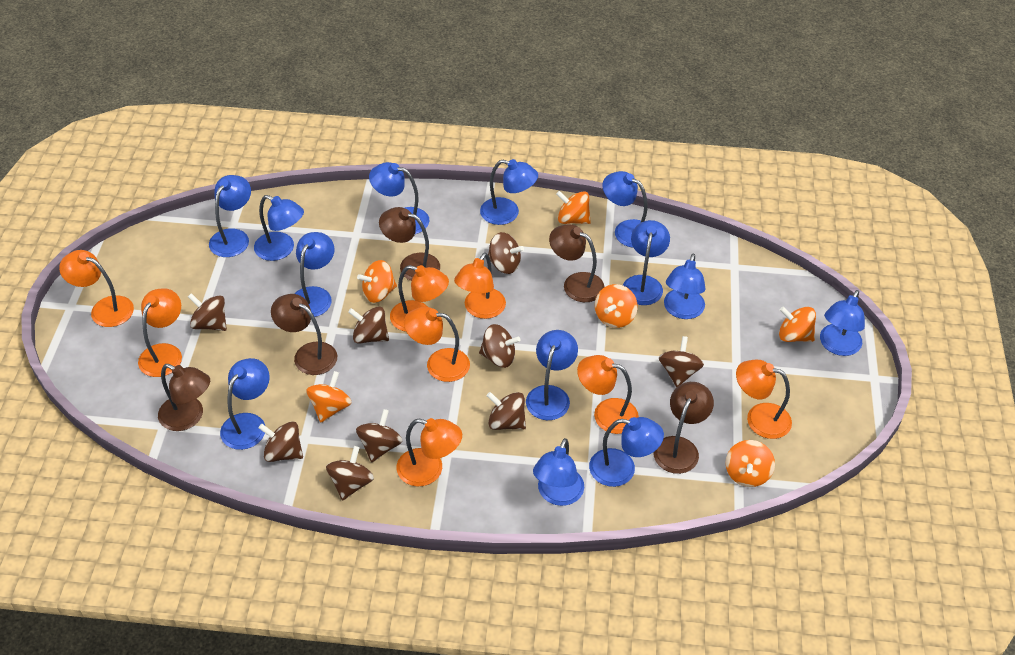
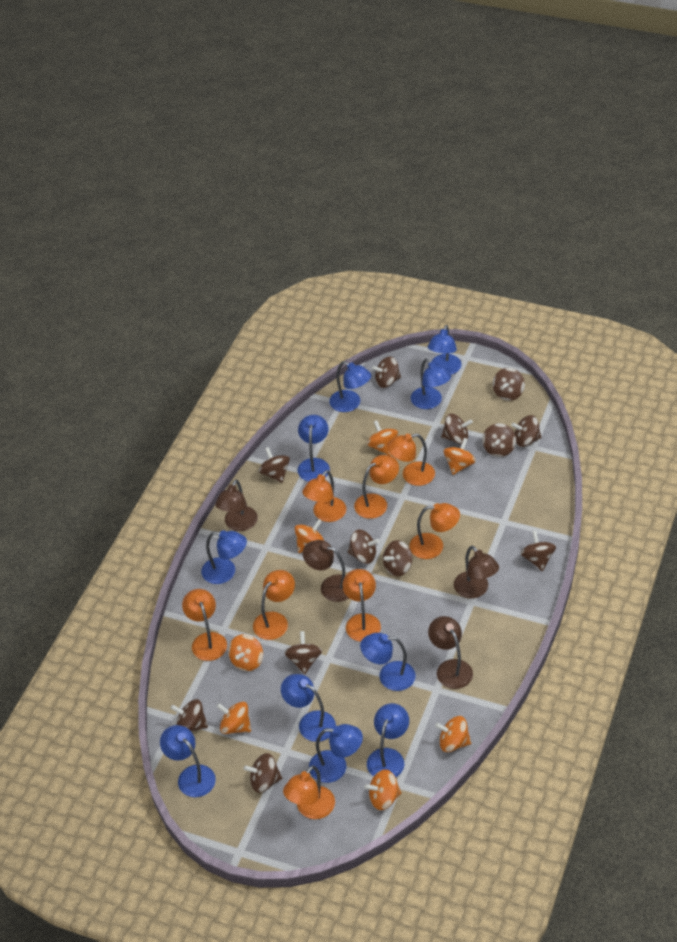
blue lamp: [209,175,251,257] [220,358,270,450] [254,195,304,261] [294,232,334,317] [369,162,429,234] [480,159,538,225] [526,330,578,420] [533,438,584,506] [589,417,664,487] [602,171,648,248] [623,220,670,305] [664,253,705,319] [820,290,865,356] = 13 -> [160,725,216,797] [201,530,247,584] [281,674,336,742] [298,415,330,482] [309,724,363,783] [329,361,372,412] [360,633,416,691] [367,703,409,777] [411,358,451,409] [428,325,462,375] = 10
brown lamp: [158,364,210,431] [271,294,337,375] [379,207,440,281] [549,224,604,302] [654,382,714,474] = 5 -> [215,479,258,531] [303,540,349,602] [428,616,473,689] [454,546,499,598] = 4
brown spinning top: [188,293,227,331] [259,422,303,462] [326,446,374,501] [348,306,389,344] [356,409,402,462] [479,324,520,368] [486,392,526,430] [488,232,524,274] [659,336,704,387] = 9 -> [170,699,208,732] [244,753,282,793] [258,447,290,483] [285,631,322,674] [348,529,379,564] [372,357,401,388] [383,540,412,576] [441,414,473,444] [482,423,516,457] [492,368,525,401] [511,415,542,447] [520,530,556,571] = 12
orange spinning top: [306,371,352,422] [357,260,397,303] [556,191,591,224] [595,284,638,328] [726,440,775,487] [779,307,816,342] = 6 -> [216,702,251,734] [228,634,263,671] [295,519,324,553] [365,769,401,810] [367,420,398,456] [435,716,471,752] [444,438,476,475] = 7

